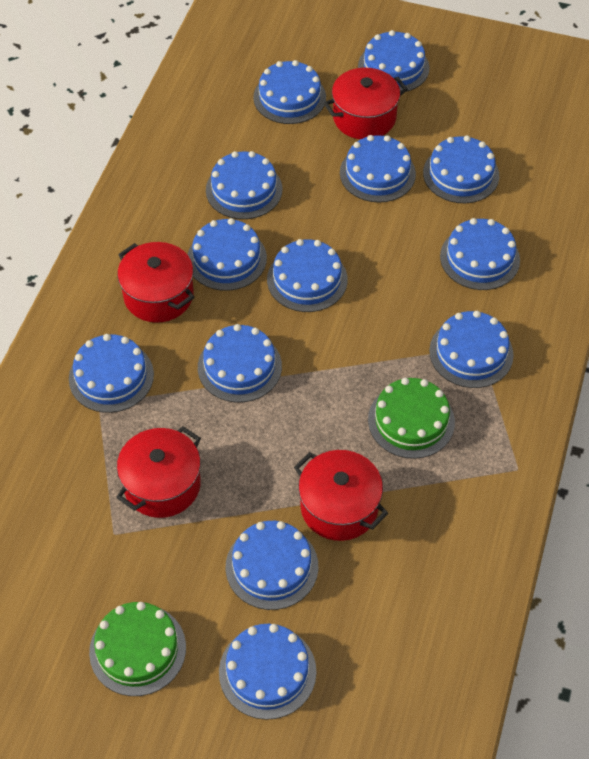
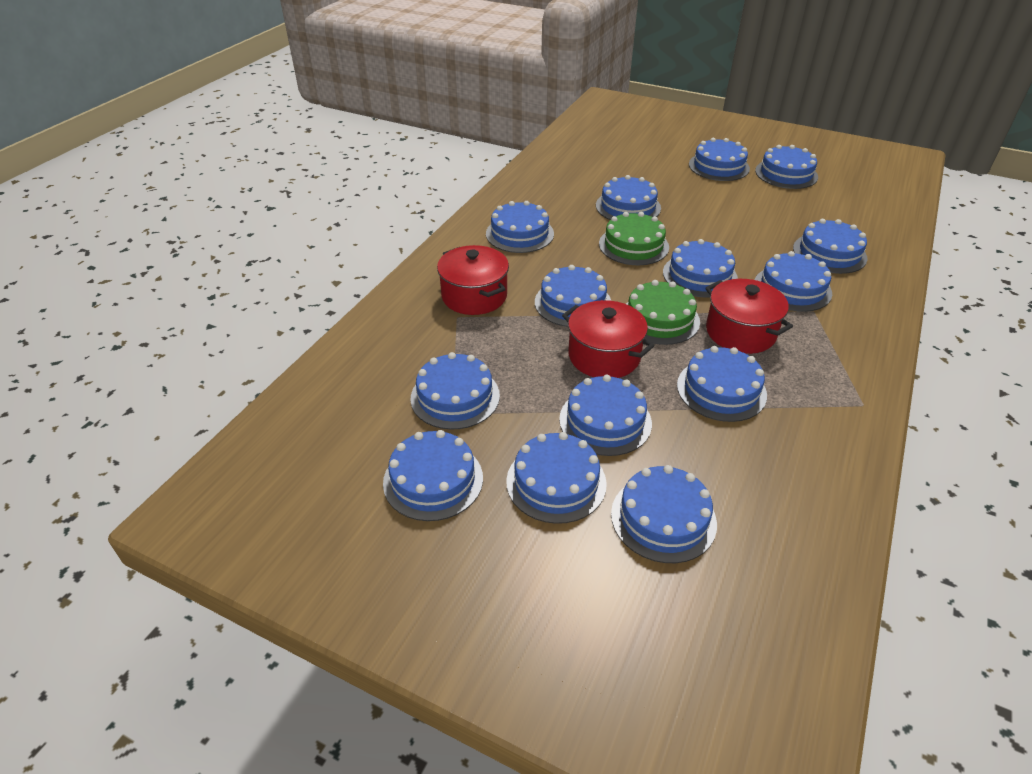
blue cake: [69,334,154,413] [188,218,267,291] [198,324,282,403] [206,151,283,219] [219,624,316,720] [226,521,318,610] [253,60,326,124] [267,239,348,312] [340,135,416,202] [358,30,429,92] [423,135,499,203] [429,311,514,388] [440,218,520,290] = 13 -> [383,430,483,521] [410,352,500,430] [486,201,554,253] [506,432,607,524] [535,265,611,327] [559,375,652,456] [596,175,661,220] [611,465,717,563] [663,239,738,298] [677,346,767,422] [689,138,750,181] [755,145,818,189] [755,251,832,312] [793,219,867,274] = 14
red pot: [116,426,201,518] [117,242,195,323] [294,450,388,541] [324,68,408,139] = 4 -> [437,245,509,315] [562,300,655,378] [705,279,793,354] = 3

